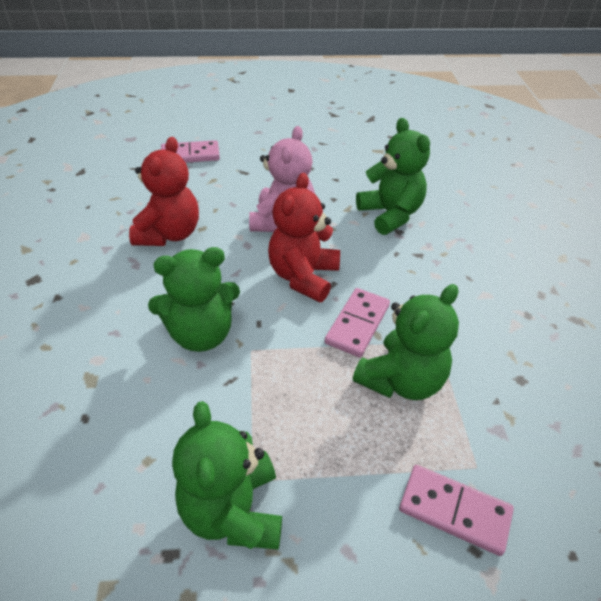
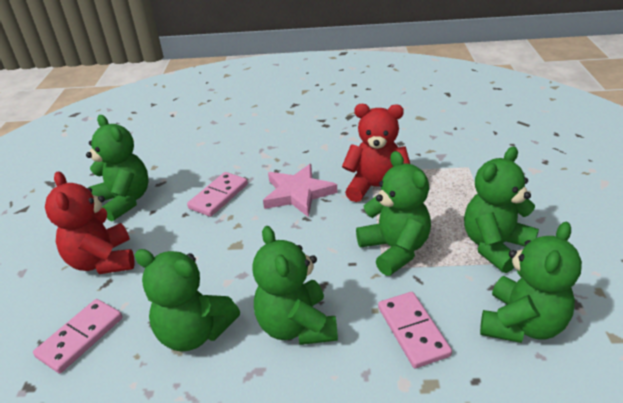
green teddy bear: [148,247,240,352] [172,401,282,550] [353,284,459,400] [356,118,430,235] = 4 -> [86,115,148,221] [134,249,240,351] [252,226,338,345] [356,151,431,276] [464,146,539,273] [480,222,582,343] = 6
pink star: none = 0 -> [263,164,338,217] = 1
pink teddy bear: [249,126,315,232] = 1 -> none = 0

